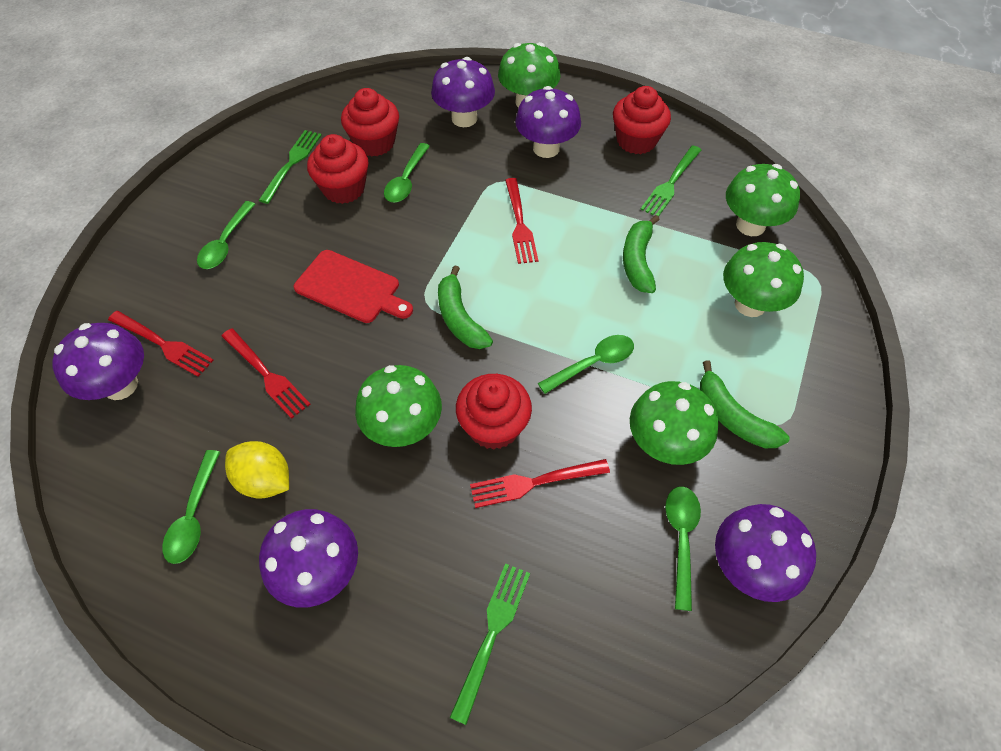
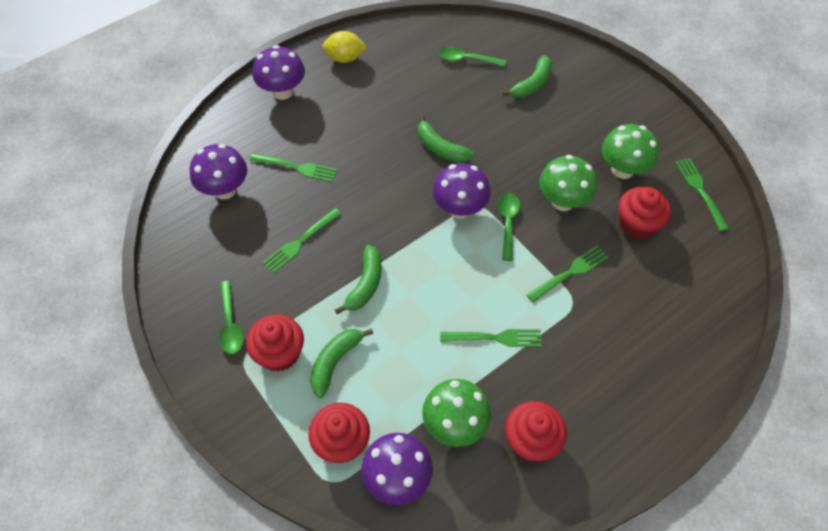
green banana: [438,265,493,349] [623,215,660,293] [700,360,790,448] = 3 -> [310,329,373,398] [335,245,382,314] [418,114,474,163] [502,55,552,98] = 4
green fork: [259,130,322,204] [450,563,530,725] [640,145,701,216] = 3 -> [250,153,337,182] [262,208,341,273] [440,329,542,347] [527,245,608,302] [675,158,729,231] = 5
green mushroom: [355,365,442,447] [498,42,560,108] [630,381,719,465] [723,242,804,317] [726,164,800,236] = 5 -> [422,379,491,447] [539,155,597,211] [602,124,659,179] = 3
green spoon: [162,450,220,564] [197,201,255,269] [384,143,430,202] [538,335,634,394] [665,486,701,611] = 5 -> [219,281,244,354] [439,46,506,66] [498,193,520,261] = 3
purple mushroom: [52,323,144,400] [259,509,358,607] [431,57,495,127] [515,86,581,158] [715,504,816,602] = 5 -> [190,144,247,199] [253,45,305,100] [361,433,433,505] [433,163,491,219] = 4
red cutting board: [294,250,413,323] = 1 -> none = 0
red fork: [108,311,214,377] [222,328,311,419] [470,459,610,508] [505,178,538,264] = 4 -> none = 0

